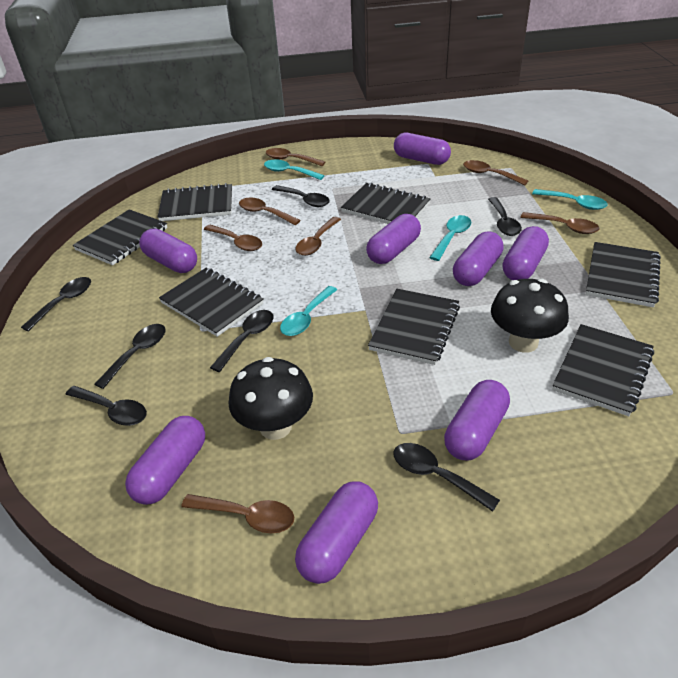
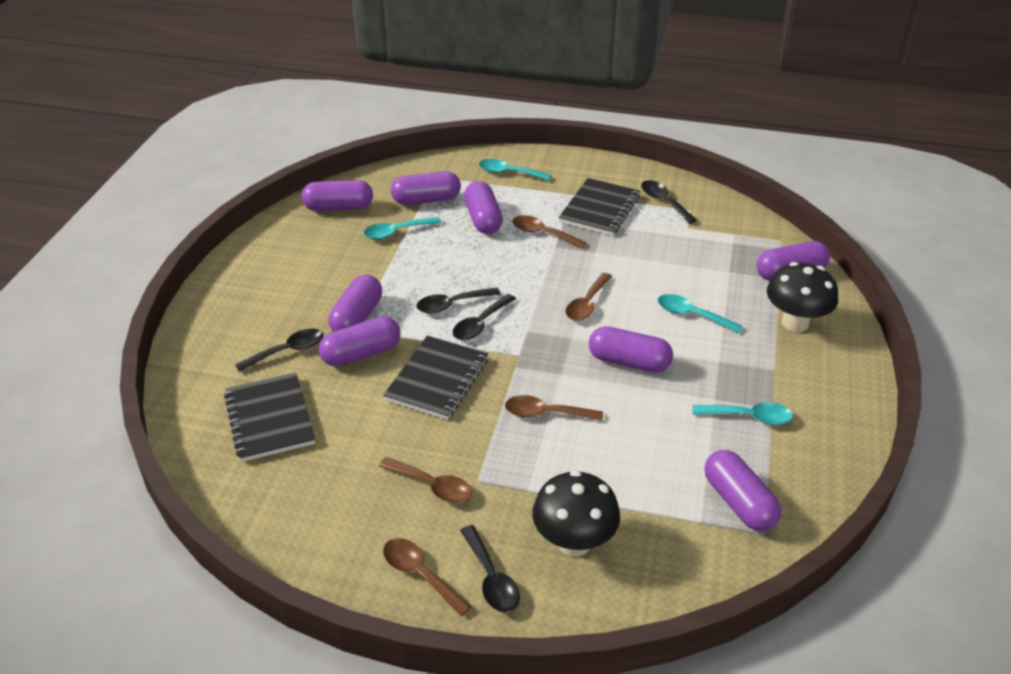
black notebook: [73,209,167,265] [158,183,232,221] [159,268,264,337] [341,183,430,224] [368,289,460,365] [552,324,654,416] [586,242,661,307] = 7 -> [224,372,315,462] [383,336,488,420] [559,178,640,236] = 3
black spoon: [21,277,91,332] [65,386,147,426] [94,324,166,389] [210,310,274,372] [272,185,330,207] [393,443,500,512] [488,197,522,236] = 7 -> [235,328,324,372] [416,287,501,314] [453,294,516,340] [460,525,520,613] [641,180,697,224] = 5
brown spoon: [181,494,294,533] [204,225,262,251] [239,198,300,225] [266,148,325,166] [295,217,341,256] [463,160,528,185] [520,212,600,234] = 7 -> [379,457,472,503] [383,538,472,616] [505,395,603,421] [512,215,587,248] [566,273,613,321] = 5

